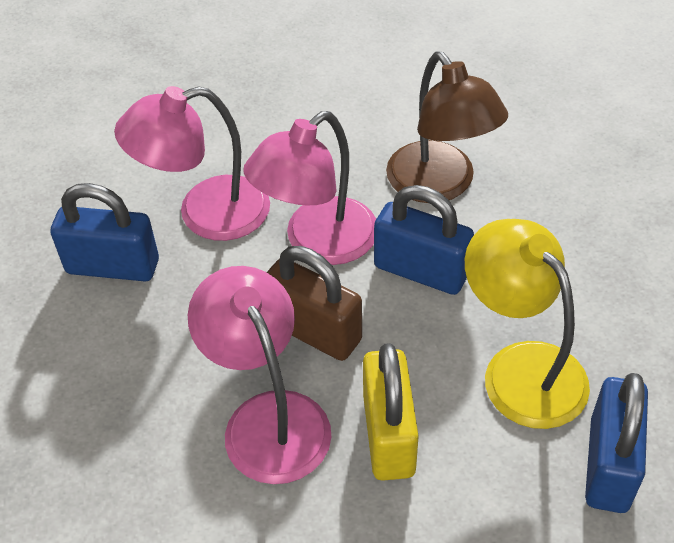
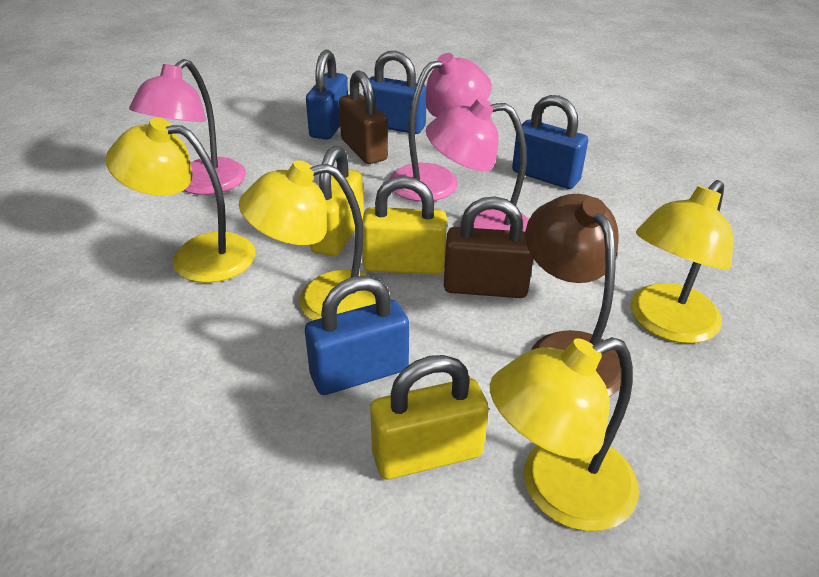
blue padlock: [50,183,159,281] [374,185,474,295] [585,373,648,513] = 3 -> [305,276,409,395] [306,50,348,139] [363,51,426,134] [512,95,588,189] = 4
brown padlock: [267,246,362,361] = 1 -> [339,70,388,164] [444,196,533,298] = 2
yellow lamp: [465,219,590,429] = 1 -> [105,118,255,283] [239,160,376,321] [490,337,639,531] [630,180,733,344] = 4
yellow padlock: [363,343,419,481] = 1 -> [310,146,364,256] [362,176,447,275] [370,355,489,480] = 3

